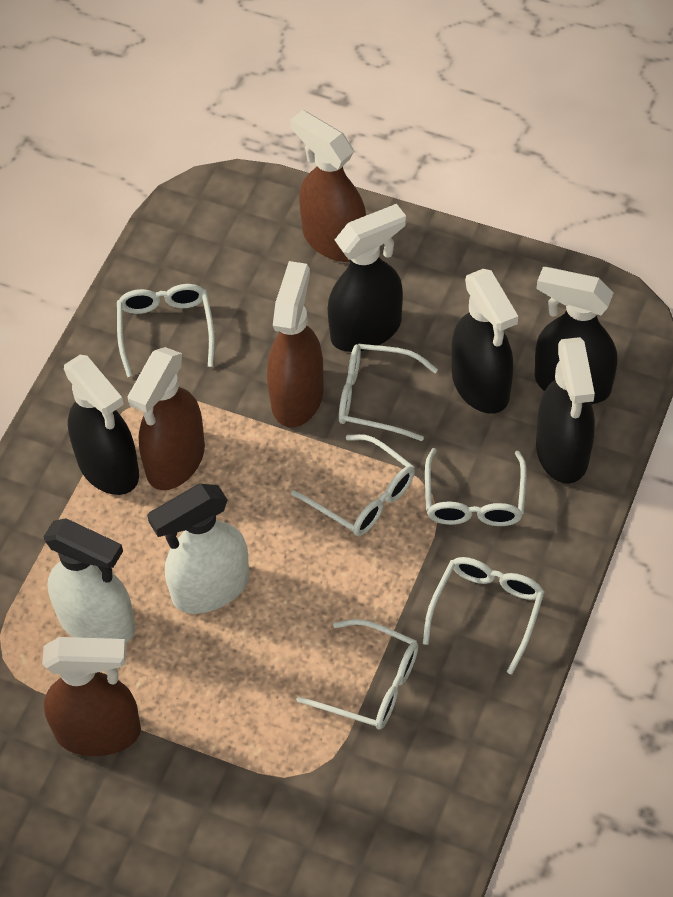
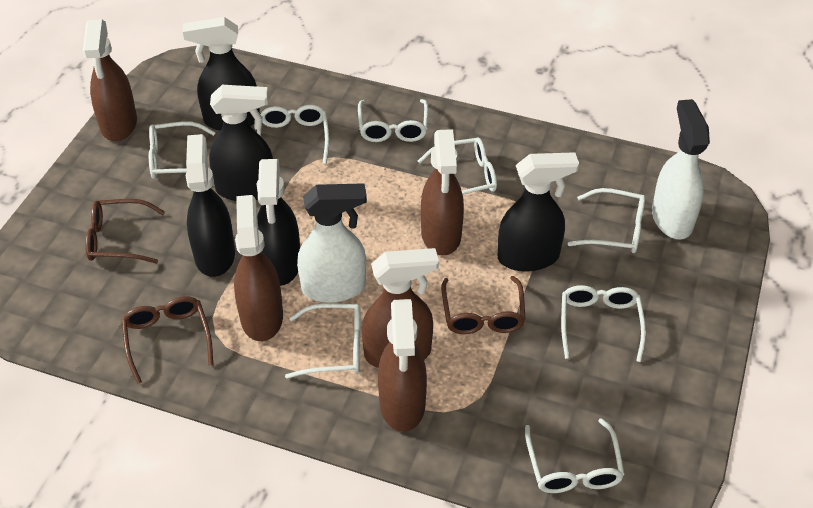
brown glasses: none = 0 -> [85,199,165,263] [121,296,213,384] [441,276,526,334] = 3
brown spray bottle: [42,637,141,756] [127,347,205,490] [267,261,324,427] [290,110,366,262] = 4 -> [83,19,137,141] [234,195,283,341] [362,248,439,368] [378,299,427,432] [421,129,464,256] = 5
white glasses: [117,284,215,377] [291,434,415,536] [296,619,418,730] [339,344,438,441] [423,557,545,675] [425,448,527,526] = 6 -> [149,121,215,179] [257,105,329,164] [285,303,361,379] [358,99,428,142] [418,138,497,195] [525,418,625,493] [561,285,646,362] [568,188,645,253] = 8

